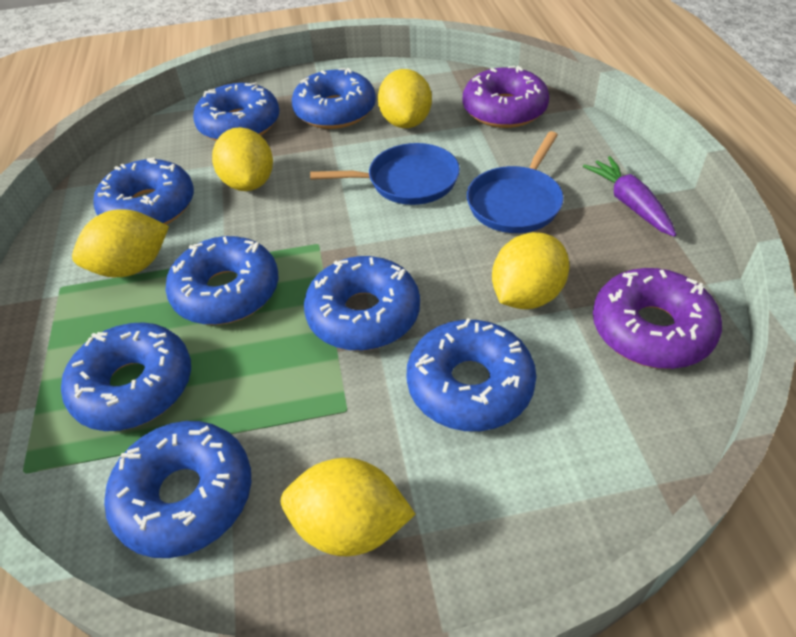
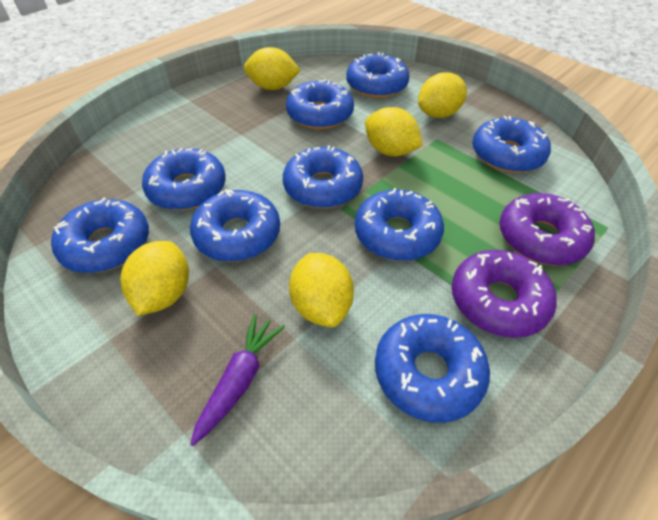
blue donut: [61,322,191,431] [93,157,194,225] [104,421,251,558] [165,236,279,325] [193,82,279,141] [292,68,376,129] [304,256,420,351] [406,318,536,431] = 8 -> [51,198,149,273] [142,148,226,210] [190,189,280,262] [283,145,363,209] [286,79,354,129] [346,52,410,98] [355,188,444,261] [375,314,490,423] [472,116,551,173] = 9
blue pan: [310,143,460,205] [467,131,564,233] = 2 -> none = 0

